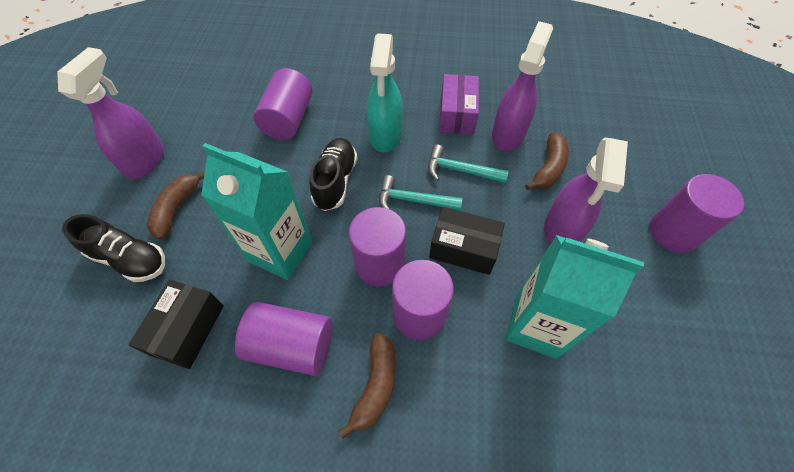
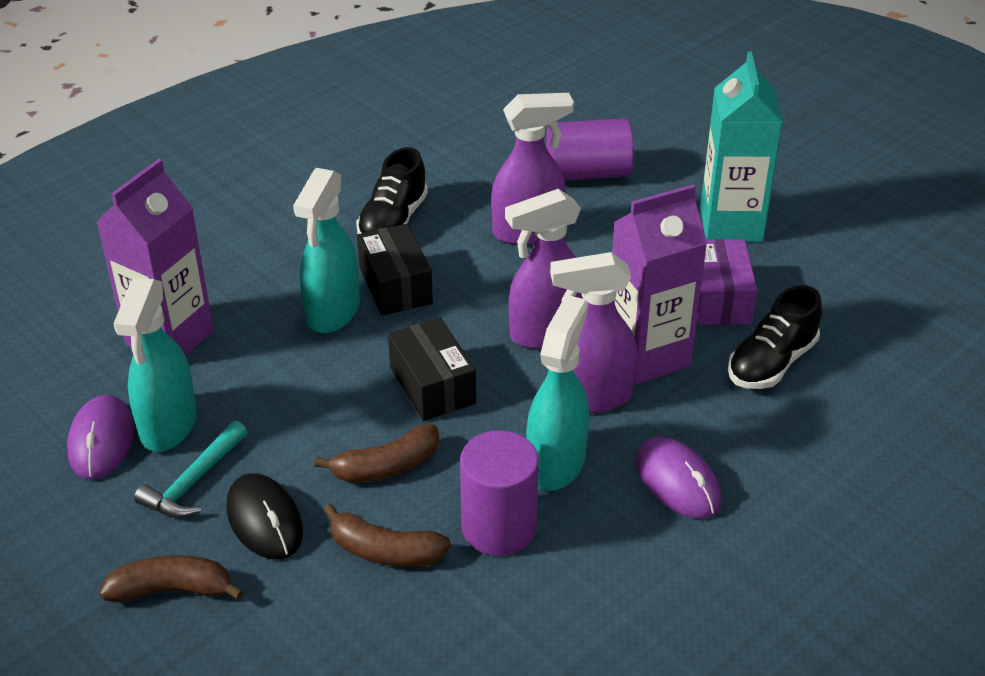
black mouse: none = 0 -> [226,473,303,560] = 1
purple carton: none = 0 -> [96,159,214,356] [612,184,708,384] = 2
purple cylinder: [235,302,333,376] [253,68,313,140] [349,207,406,287] [392,260,454,340] [650,174,744,253] = 5 -> [460,430,539,556] [546,118,634,181] = 2
purple mouse: none = 0 -> [67,395,134,480] [636,437,721,519] = 2
turquoise carton: [201,143,312,280] [505,235,644,359] = 2 -> [700,51,783,242] = 1
turquoise hammer: [379,175,462,211] [428,145,509,183] = 2 -> [134,421,247,518] = 1
turquoise spray bottle: [367,33,403,152] = 1 -> [113,278,197,452] [293,168,360,333] [526,295,589,491] = 3

